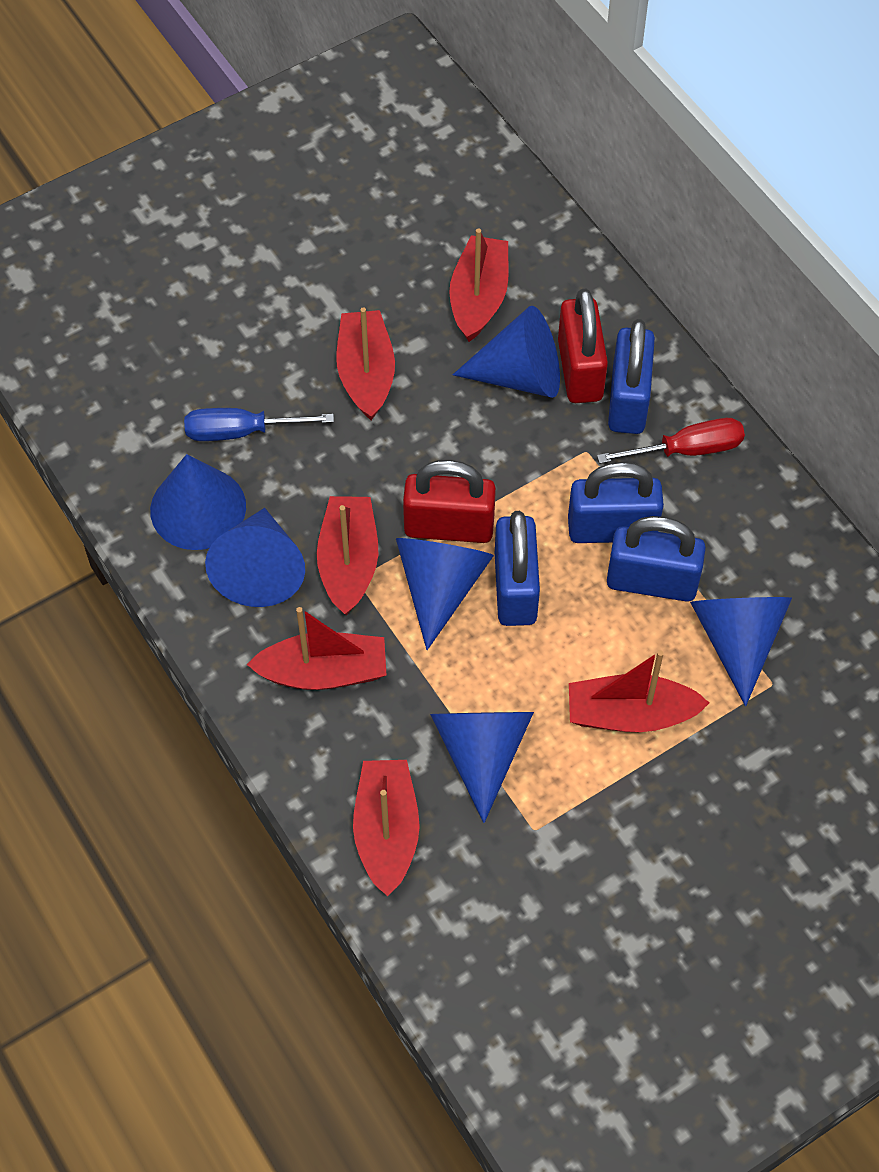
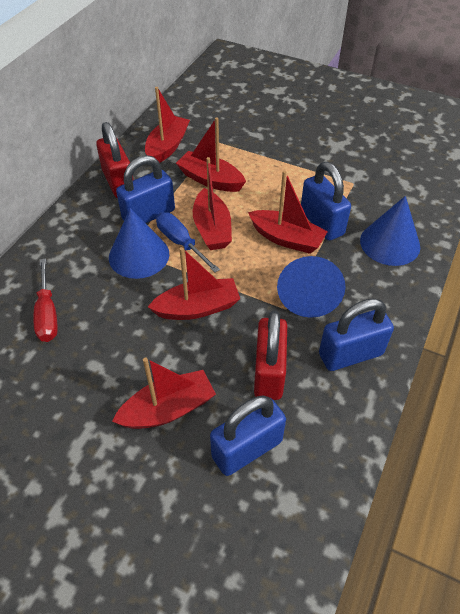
blue cone: [150,454,246,550] [205,508,305,607] [396,538,494,650] [430,712,534,823] [453,306,560,398] [690,597,792,706] = 6 -> [109,208,169,279] [277,256,345,318] [360,196,420,266] = 3

